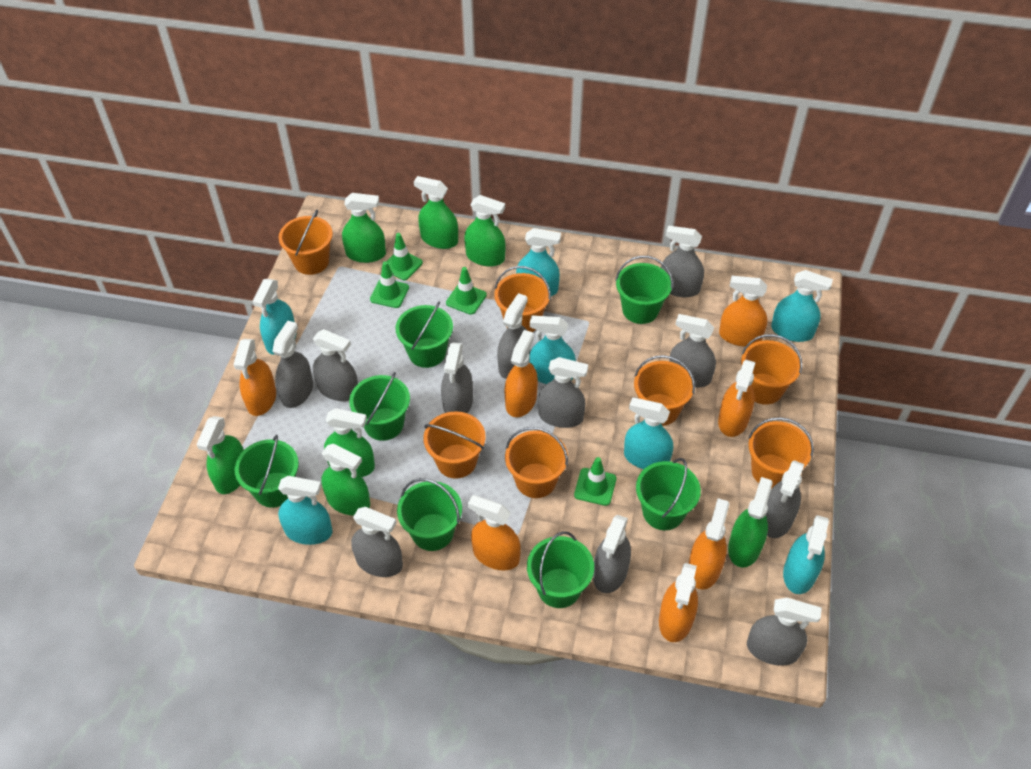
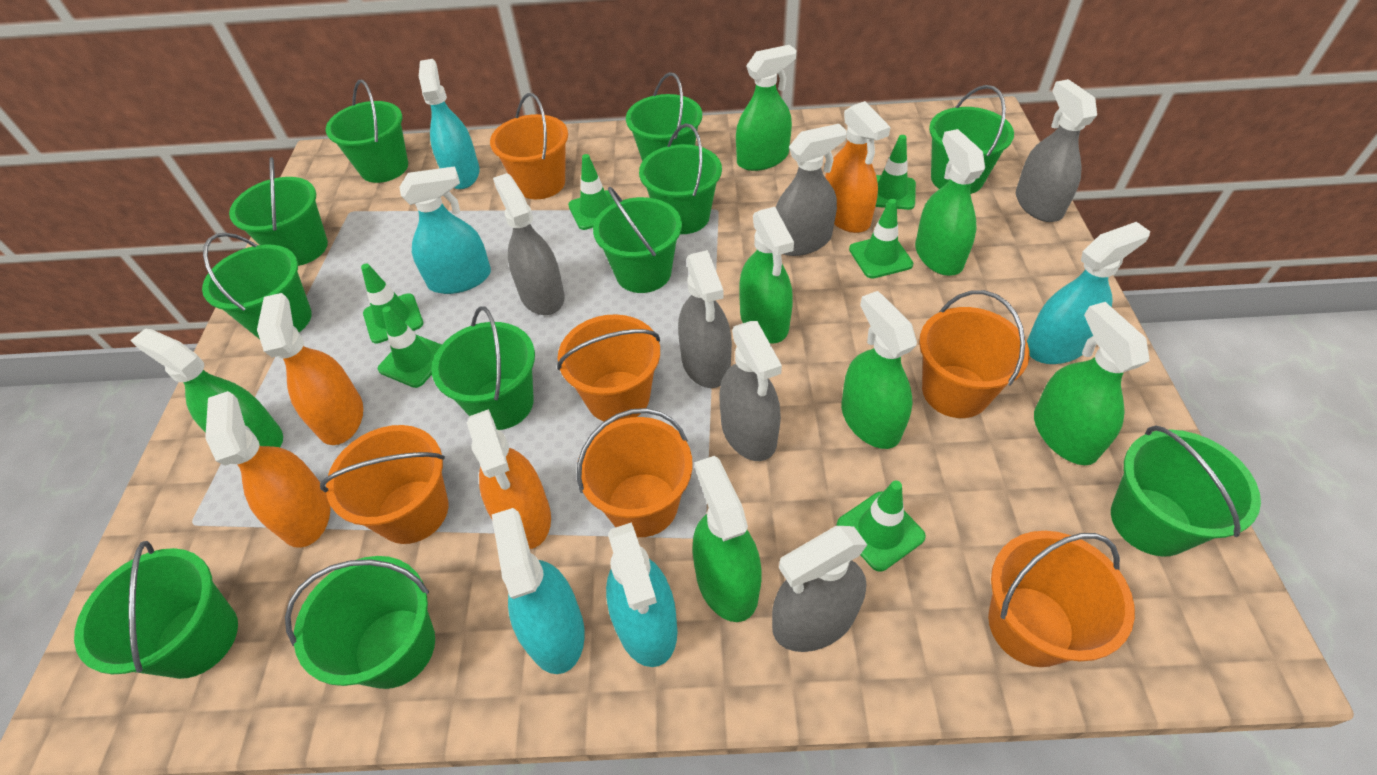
green bucket: [235,435,299,508] [349,372,410,441] [395,302,453,368] [397,478,462,551] [527,531,594,608] [615,256,673,324] [636,458,701,530] = 7 -> [74,541,238,679] [202,233,312,339] [229,157,328,266] [285,556,435,689] [326,80,408,183] [431,306,535,430] [593,187,682,293] [626,72,702,162] [639,123,722,234] [929,85,1014,194] [1111,426,1261,556] = 11
green traffic cone: [370,261,409,308] [386,233,423,280] [446,267,487,315] [574,457,616,506] = 4 -> [361,263,423,343] [378,306,442,388] [568,154,615,230] [837,481,926,572] [849,199,913,279] [875,135,916,210] = 6
grey spray bottle: [272,321,313,408] [313,329,358,401] [351,507,403,577] [441,342,473,413] [497,293,531,379] [538,357,588,428] [593,515,631,593] [661,226,704,297] [669,314,716,387] [747,598,822,666] [766,460,805,538] = 11 -> [493,173,565,315] [678,250,732,388] [719,321,782,461] [772,526,867,652] [776,124,847,256] [1016,79,1097,222] = 6
orange bucket: [278,210,333,275] [423,411,486,479] [494,266,551,332] [505,427,568,498] [634,355,695,426] [741,334,802,405] [748,417,814,489] = 7 -> [320,425,448,544] [490,93,568,199] [557,314,660,422] [577,408,692,537] [919,290,1030,418] [988,531,1135,667] = 6
orange spray bottle: [233,339,276,416] [468,495,521,570] [504,330,538,417] [659,563,698,642] [689,498,729,590] [718,360,756,437] [719,276,768,346] = 7 -> [205,391,331,548] [257,293,363,445] [467,409,551,549] [825,101,890,233] = 4
turquoise spray bottle: [253,279,296,355] [278,476,333,545] [516,228,561,296] [530,316,576,384] [624,397,673,469] [771,270,833,342] [783,515,829,594] = 7 -> [399,166,491,294] [419,59,480,189] [492,508,585,674] [606,522,678,667] [1027,222,1150,364] = 5

